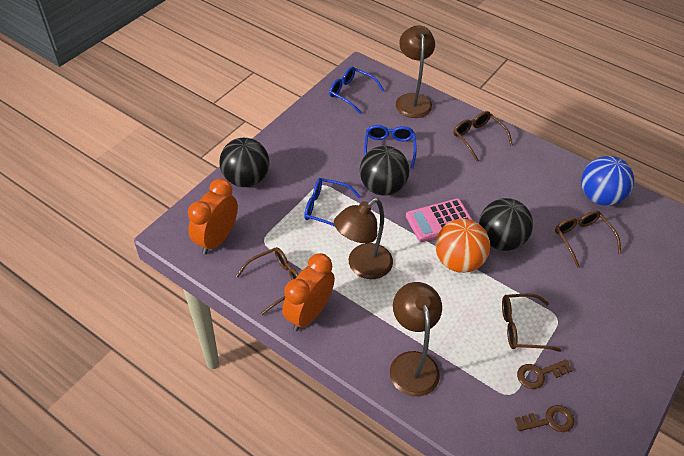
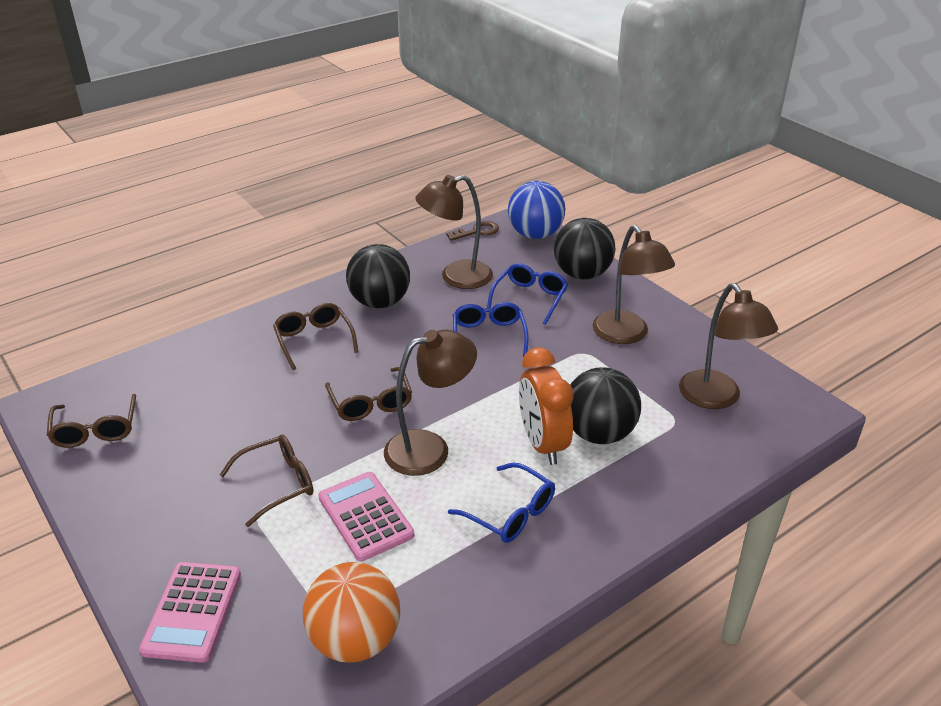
brown key: [515,405,574,432] [517,359,573,389] = 2 -> [446,221,499,241] = 1
brown lamp: [334,198,393,279] [390,282,442,397] [396,25,435,118] = 3 -> [384,330,477,476] [415,175,493,289] [592,225,675,344] [679,283,778,409] = 4
orange clock: [188,178,238,254] [282,253,335,331] = 2 -> [519,347,574,465] = 1
pink calculator: [406,199,472,242] = 1 -> [139,562,241,663] [318,472,414,561] = 2

